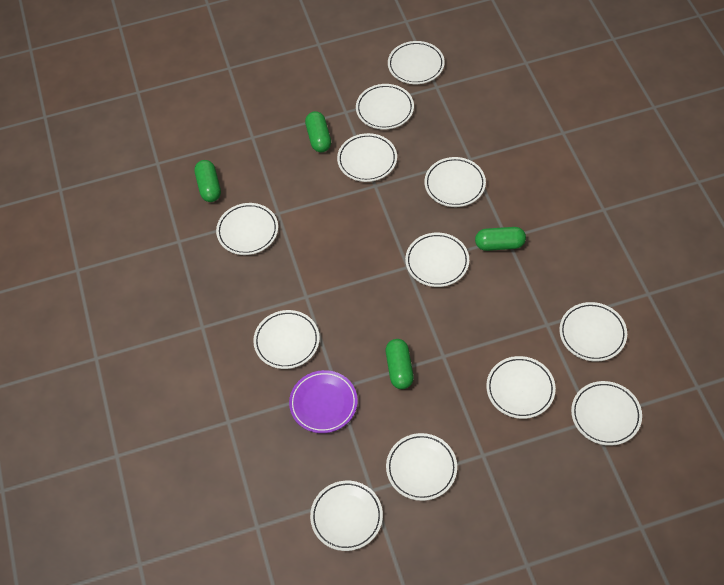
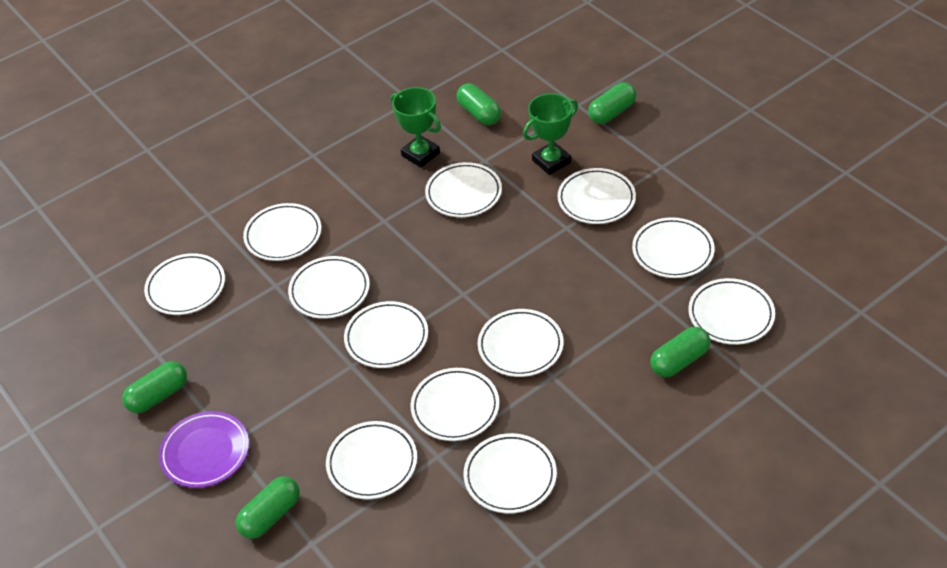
green capsule: [194,160,221,202] [305,111,331,152] [386,339,414,389] [475,227,526,251] = 4 -> [122,361,187,413] [236,477,300,539] [456,84,501,125] [588,82,636,124] [650,327,710,377] = 5
green trophy: none = 0 -> [391,87,441,168] [523,93,578,175] = 2

